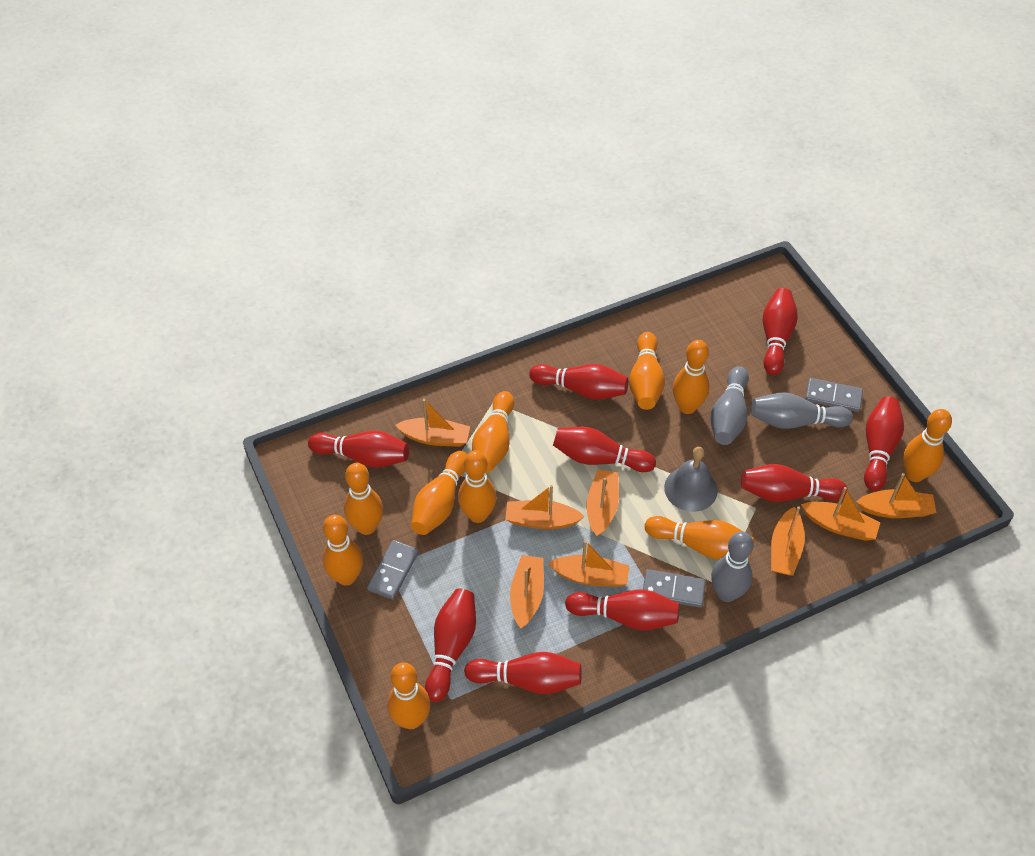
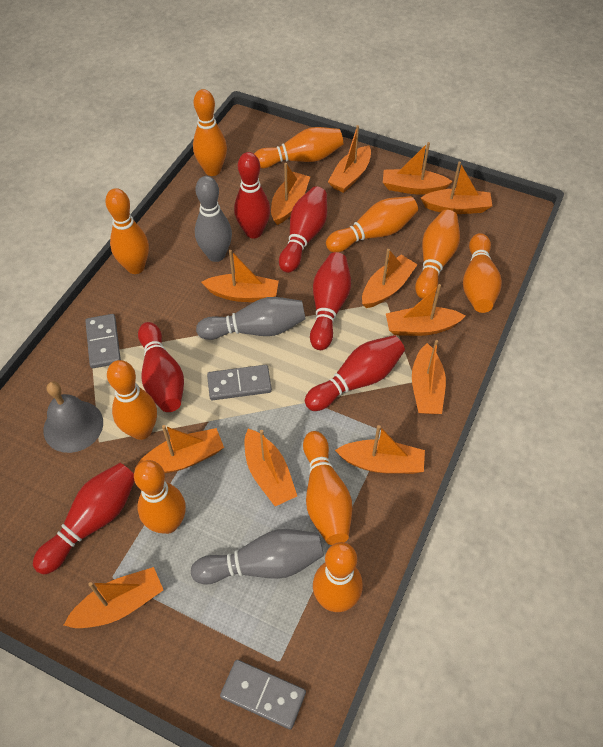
orange boat: [395,399,470,447] [505,485,585,529] [510,555,544,628] [548,540,629,587] [586,469,619,537] [771,506,805,576] [801,487,881,541] [856,473,936,518] = 8 -> [64,567,163,628] [135,425,224,473] [201,250,279,302] [244,429,297,506] [271,163,310,225] [328,125,371,193] [335,425,425,474] [362,249,418,308] [383,142,453,195] [386,284,465,336] [412,340,446,414] [421,162,492,214] = 12
red bowling pin: [308,431,409,468] [425,588,476,702] [464,652,582,694] [529,364,628,400] [553,427,656,472] [565,590,679,630] [741,464,848,502] [763,288,798,375] [864,396,904,491] = 9 -> [33,463,135,574] [138,322,184,412] [234,152,270,239] [279,186,327,273] [305,335,405,411] [310,252,351,350] = 6

